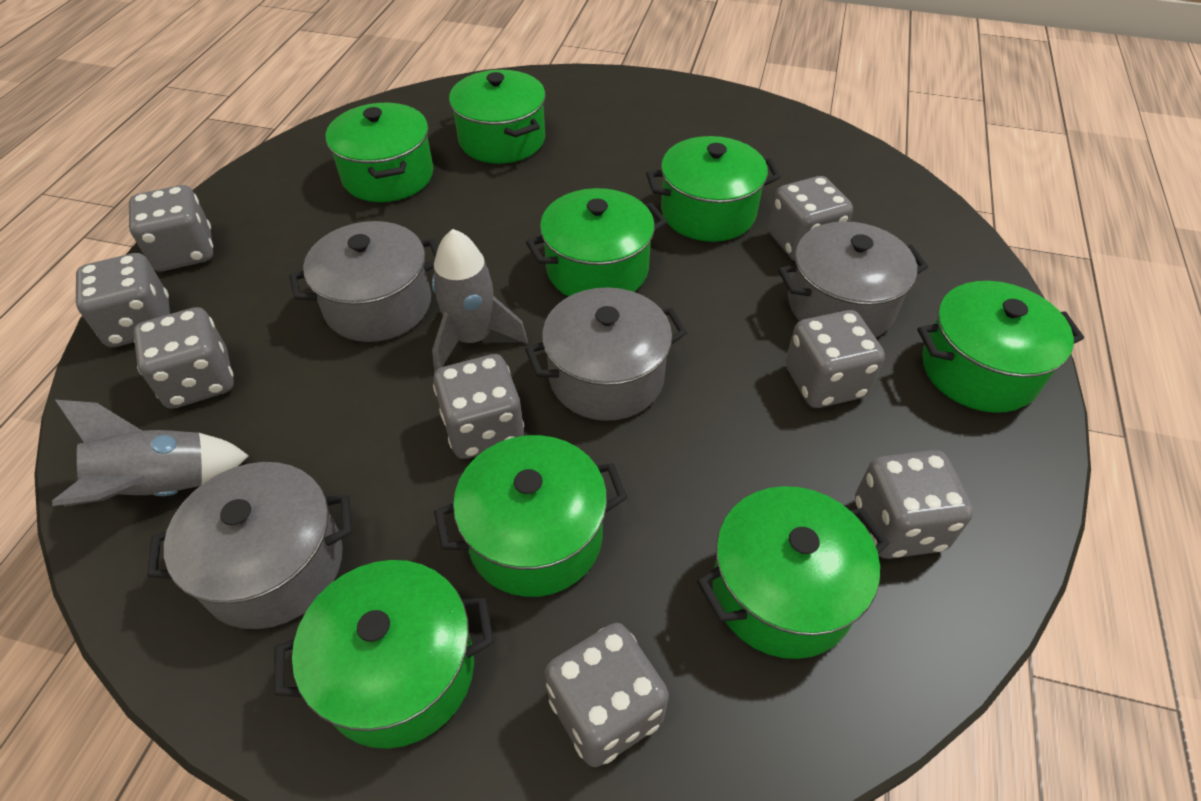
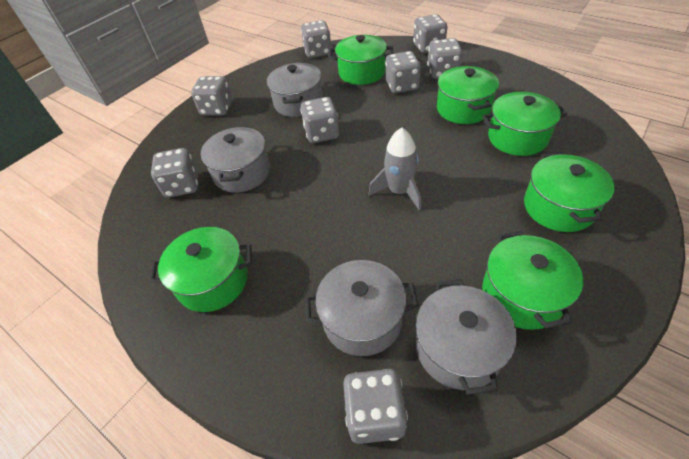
green pot: [274,560,494,749] [326,103,433,202] [434,435,627,597] [449,70,546,164] [526,188,667,297] [646,136,781,242] [697,486,889,659] [917,281,1084,413] = 8 -> [150,227,252,312] [329,35,393,85] [437,66,499,124] [482,92,568,156] [482,231,583,330] [524,152,615,232] = 6
grey rocket: [52,400,249,506] [432,229,528,372] = 2 -> [368,128,421,211] = 1

